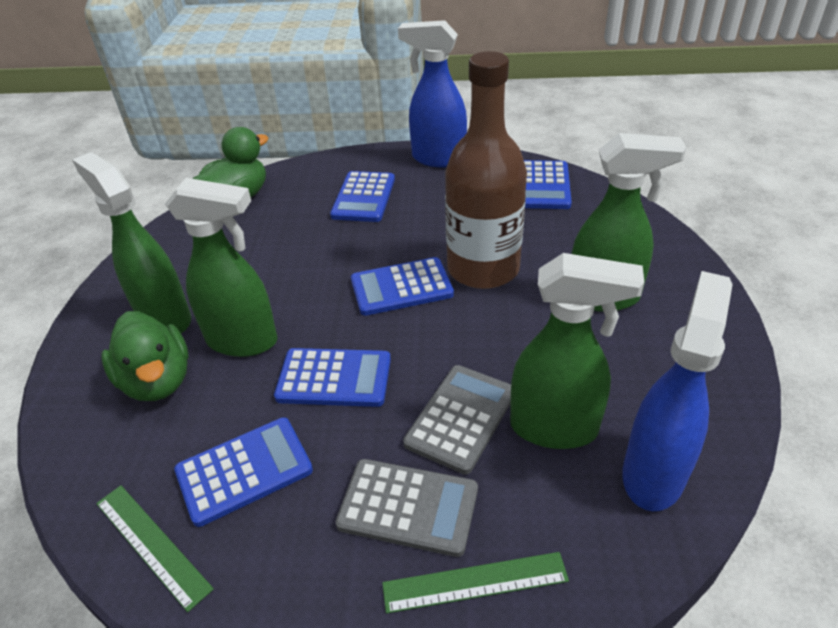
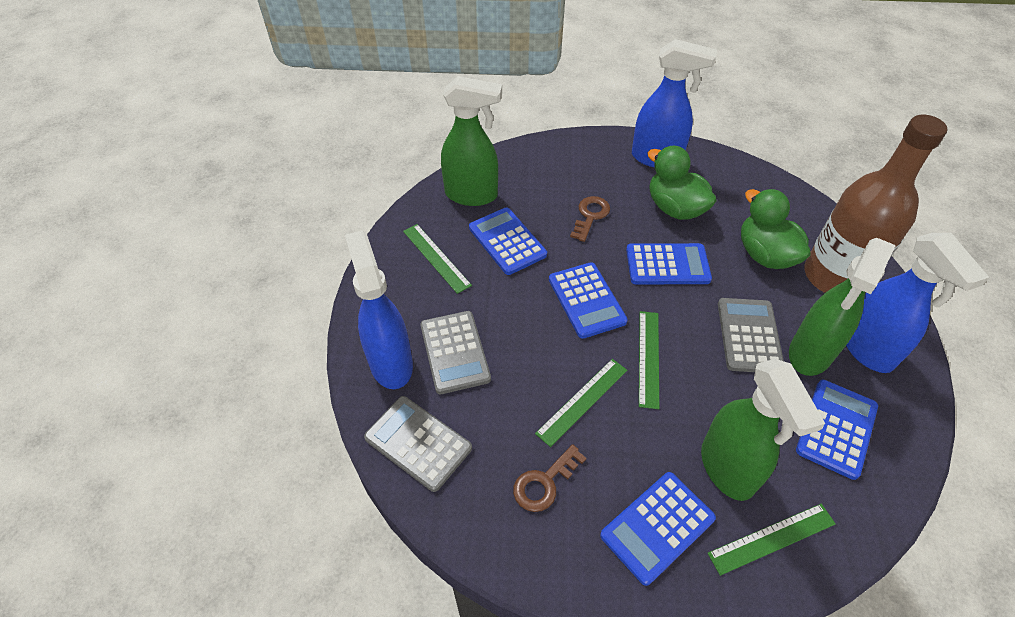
blue spray bottle: [398,20,467,167] [622,271,733,511] = 2 -> [345,230,413,389] [632,39,717,168] [846,233,990,373] = 3
brown key: none = 0 -> [513,444,586,512] [570,196,610,242] = 2
green ruler: [96,485,214,612] [382,552,569,613] = 2 -> [403,224,472,294] [535,359,628,447] [639,311,659,409] [707,504,836,576] = 4
green spray bottle: [72,152,191,333] [165,178,278,357] [510,253,644,449] [571,133,686,312] = 4 -> [441,76,502,206] [701,359,825,501] [789,238,896,376] = 3
grey calculator: [336,459,478,557] [403,365,511,474] = 2 -> [364,396,472,492] [420,311,491,394] [718,298,784,372] = 3

